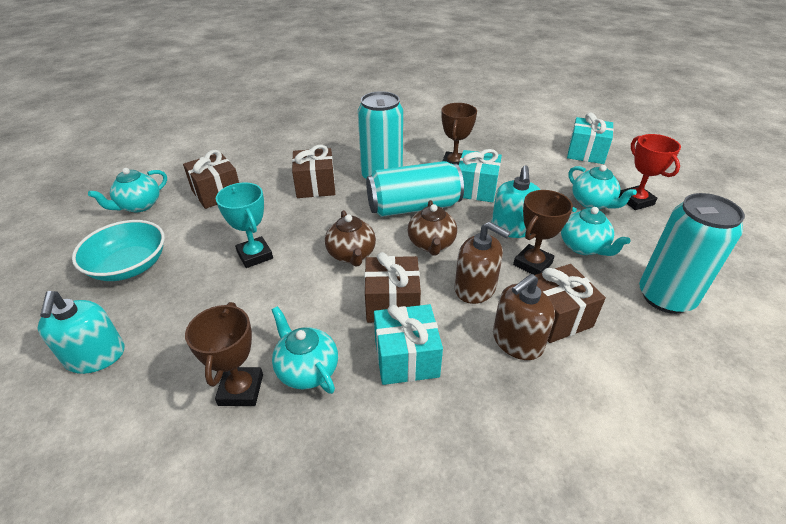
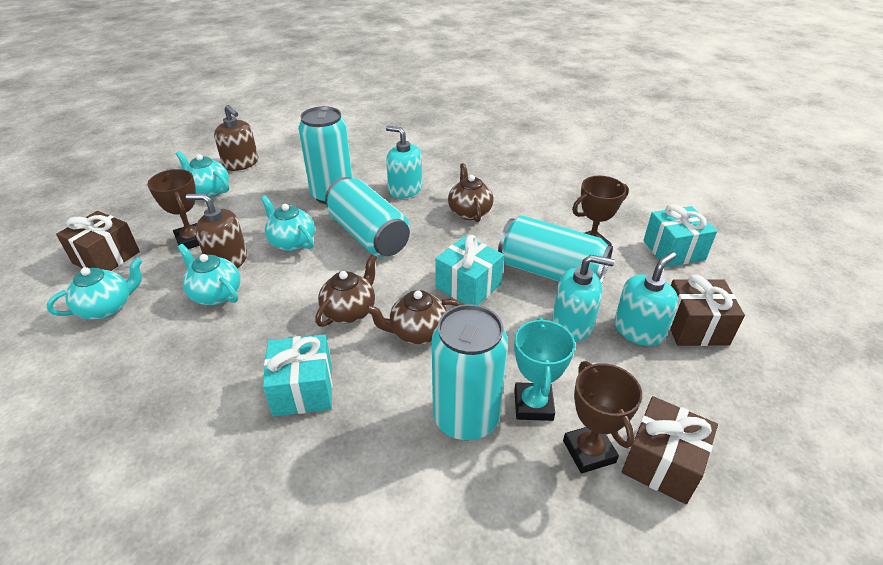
brown gift: [183,150,239,209] [292,145,335,198] [365,252,421,323] [535,264,606,343] = 4 -> [56,211,140,271] [622,396,718,504] [669,275,745,346] = 3
brown teapot: [325,210,376,267] [408,200,457,256] = 2 -> [315,254,377,327] [366,290,462,345] [448,163,494,222] = 3
red trophy: [619,134,681,210] = 1 -> none = 0
turquoise bowl: [72,220,165,281] = 1 -> none = 0
turquoise can: [358,91,403,179] [366,161,464,217] [639,193,745,314] = 3 -> [298,106,353,204] [325,177,410,257] [432,304,508,441] [498,215,613,284] = 4
turquoise soap dispenser: [37,291,124,374] [491,165,540,238] = 2 -> [386,126,422,199] [552,255,614,341] [614,252,678,346] = 3

